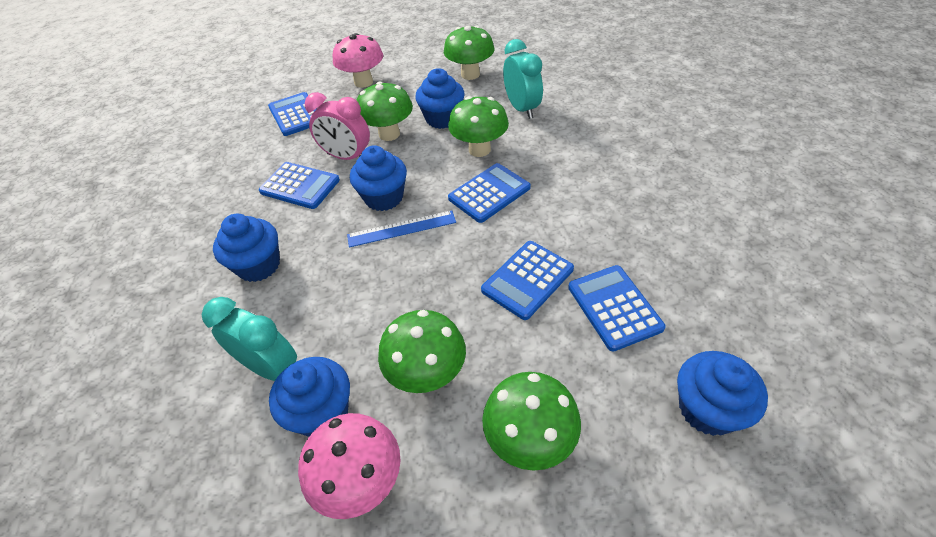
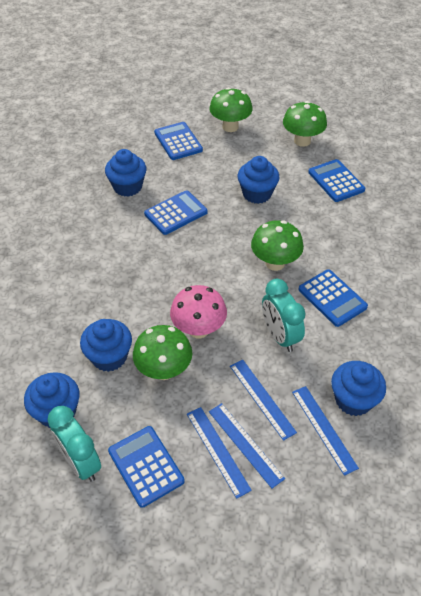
blue ruler: [347,210,456,247] = 1 -> [187,407,252,499] [209,403,285,488] [230,359,297,441] [292,386,359,476] = 4
green mushroom: [356,81,413,141] [378,310,466,393] [444,25,494,80] [448,96,509,157] [482,372,581,471] = 5 -> [133,325,192,380] [209,87,253,132] [251,220,304,271] [283,101,327,147] = 4
pink clock: [305,92,370,160] = 1 -> none = 0
pink mushroom: [298,413,401,519] [333,33,383,88] = 2 -> [170,285,227,338] = 1

